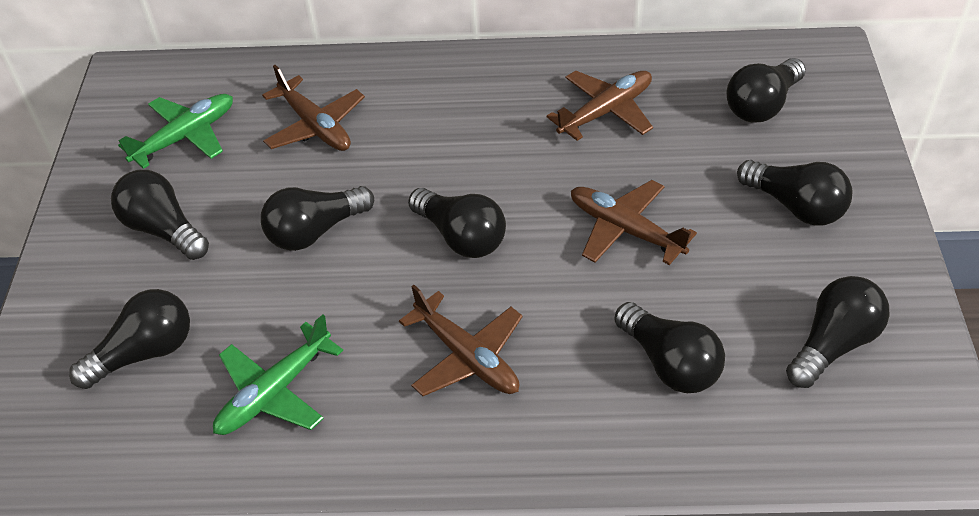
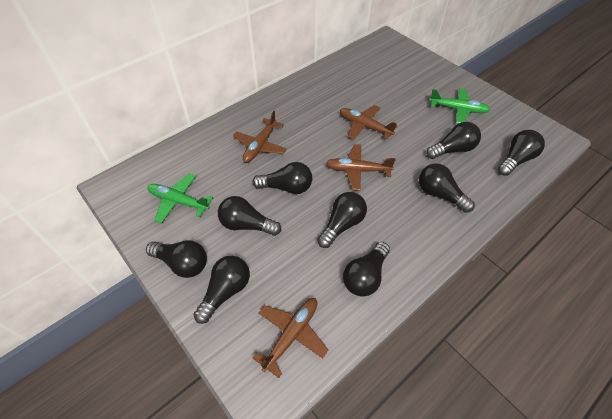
black light bulb: [69,289,190,389] [111,170,209,260] [261,186,374,251] [408,188,506,258] [614,302,725,393] [727,58,806,123] [737,160,852,226] [786,276,889,388] = 8 -> [146,240,207,278] [193,256,250,324] [218,196,281,236] [252,162,312,194] [317,192,367,248] [343,242,390,297] [419,164,475,213] [426,122,481,159] [498,130,545,176] = 9

